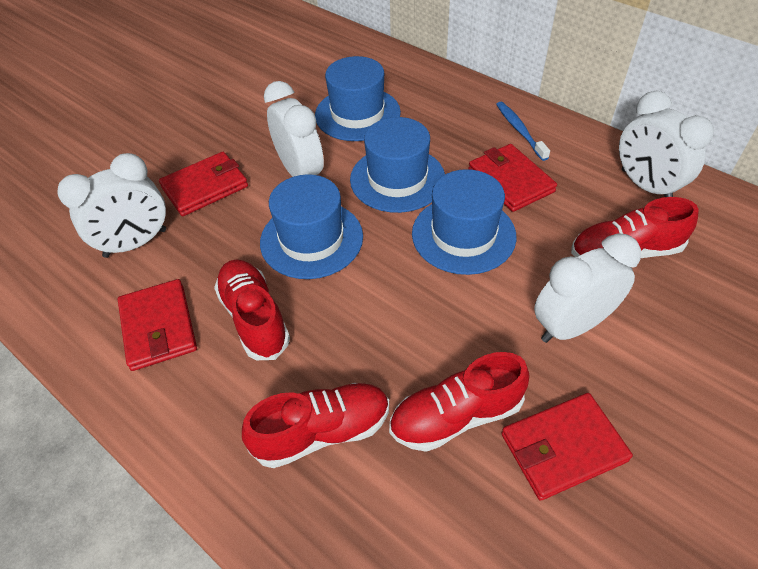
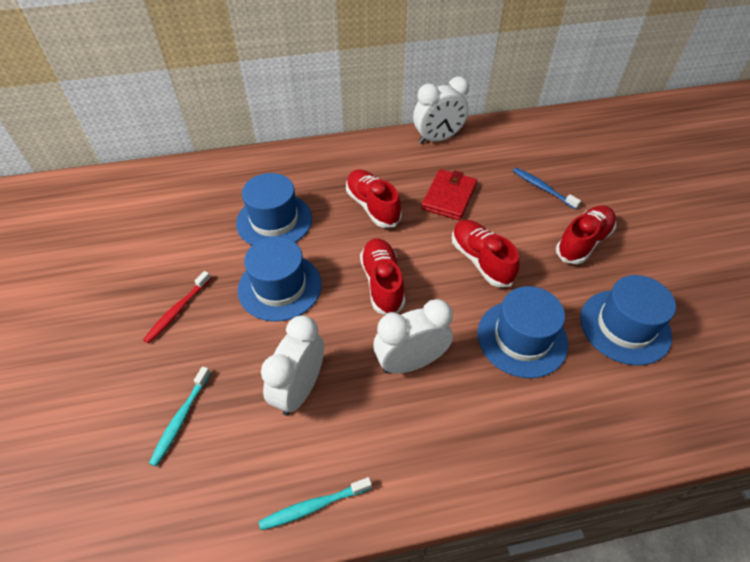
red toothbrush: none = 0 -> [143,271,211,344] = 1
red wallet: [118,279,197,371] [159,152,248,216] [468,144,557,212] [501,393,633,501] = 4 -> [421,169,477,220] = 1
turquoise toothbrush: none = 0 -> [149,366,211,466] [259,477,372,530] = 2
white clock: [57,153,166,258] [264,81,324,177] [534,233,641,343] [619,91,714,197] = 4 -> [261,315,324,416] [373,299,453,373] [413,77,469,144] = 3

